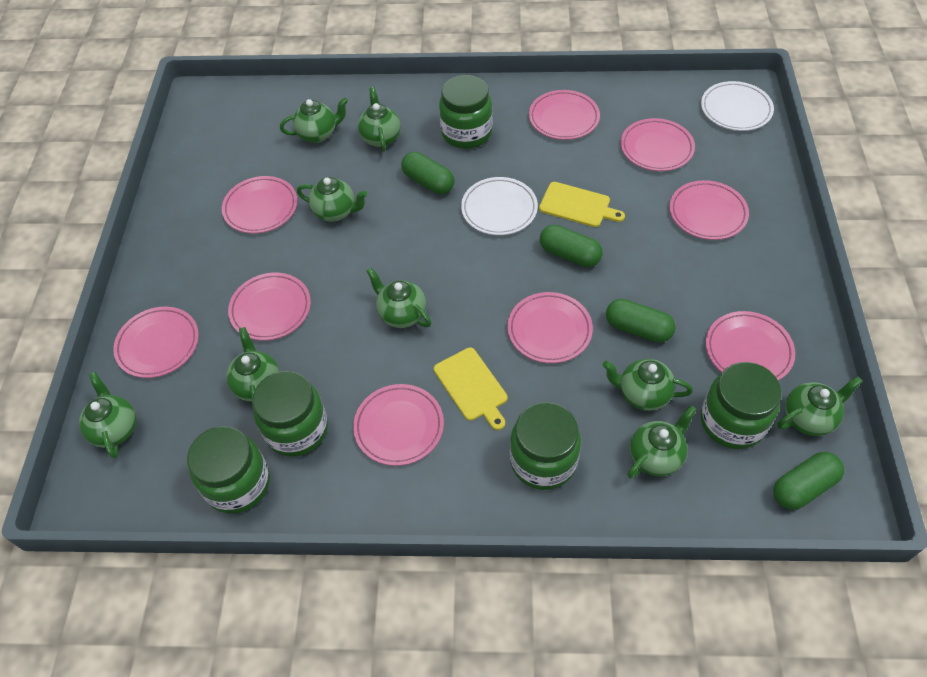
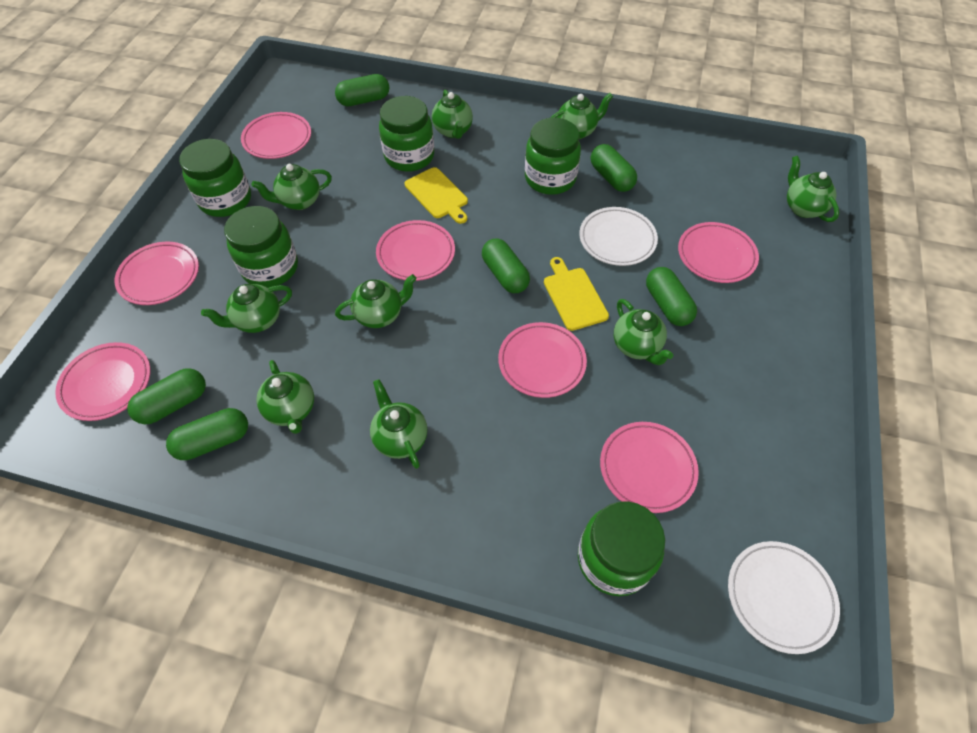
green capsule: [401,152,455,194] [540,225,603,267] [606,299,676,343] [773,452,844,510] = 4 -> [127,368,206,424] [166,408,248,460] [335,74,389,106] [482,238,530,293] [591,144,637,192] [646,267,697,326] = 6
pink plate: [113,306,199,378] [222,176,297,234] [228,273,311,341] [353,384,444,466] [508,292,593,363] [529,90,600,140] [621,118,695,171] [670,180,749,240] [706,311,795,380] = 9 -> [55,342,151,421] [115,242,199,305] [241,112,311,159] [376,220,455,281] [498,322,587,398] [600,422,699,513] [678,222,759,283] = 7

